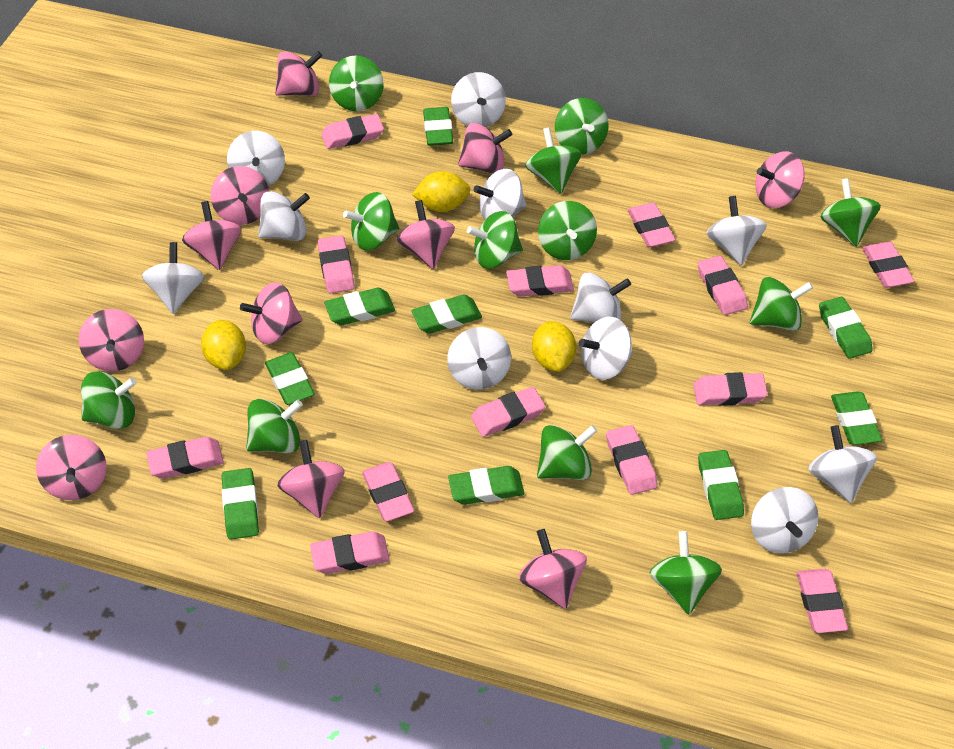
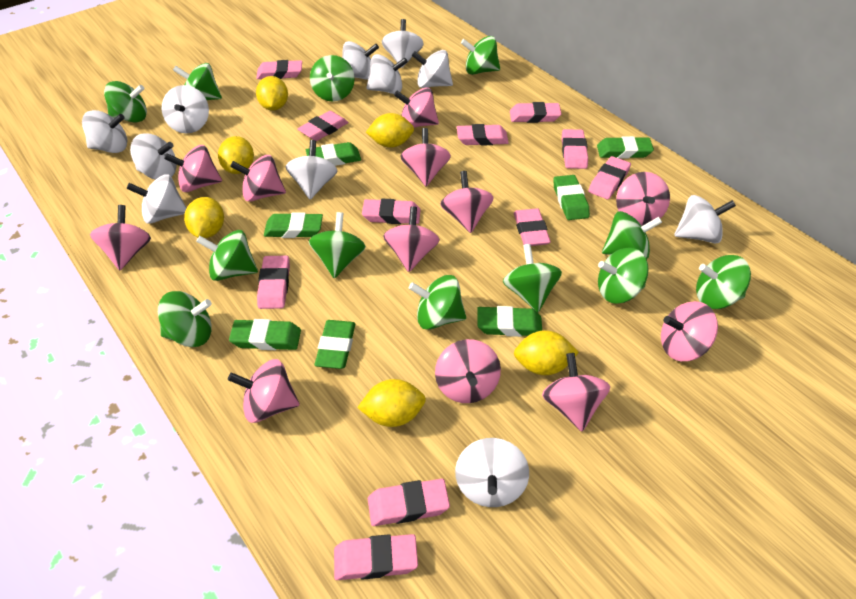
green eraser: [222,468,259,540] [265,352,315,405] [324,288,395,325] [411,295,482,334] [423,107,453,146] [448,466,524,505] [698,450,744,520] [819,297,873,359] [831,391,882,445] = 9 -> [229,319,301,350] [264,212,323,238] [306,142,361,166] [315,320,355,369] [477,306,542,337] [553,175,590,220] [597,136,654,159] = 7
pink eraser: [146,437,224,479] [310,531,390,574] [317,235,355,294] [321,114,384,149] [362,462,414,521] [471,387,545,437] [506,265,574,297] [606,425,658,495] [628,203,676,247] [693,372,768,406] [698,255,748,315] [797,569,848,633] [862,241,914,288] = 13 -> [256,60,302,79] [257,255,290,309] [297,111,349,141] [334,534,418,580] [362,199,421,224] [368,479,450,526] [457,124,509,146] [510,102,561,123] [514,208,551,246] [562,129,588,169] [588,156,631,199] = 11
pink spinning top: [36,435,107,500] [78,309,144,371] [182,201,242,270] [211,166,269,225] [240,282,303,344] [275,51,322,96] [277,440,345,518] [396,200,455,269] [458,123,512,174] [519,529,587,609] [755,151,805,208] = 11 -> [90,205,151,270] [164,145,222,192] [228,359,300,423] [230,155,286,202] [383,206,440,272] [394,87,439,128] [400,128,451,187] [435,339,501,403] [440,171,494,233] [542,353,610,432] [616,172,670,226] [661,301,718,361] = 12
yellow lemon: [201,320,246,370] [412,171,470,212] [532,321,576,372] = 3 -> [184,197,224,238] [218,136,254,174] [256,76,288,111] [357,379,426,427] [366,113,414,148] [514,330,579,375] = 6

